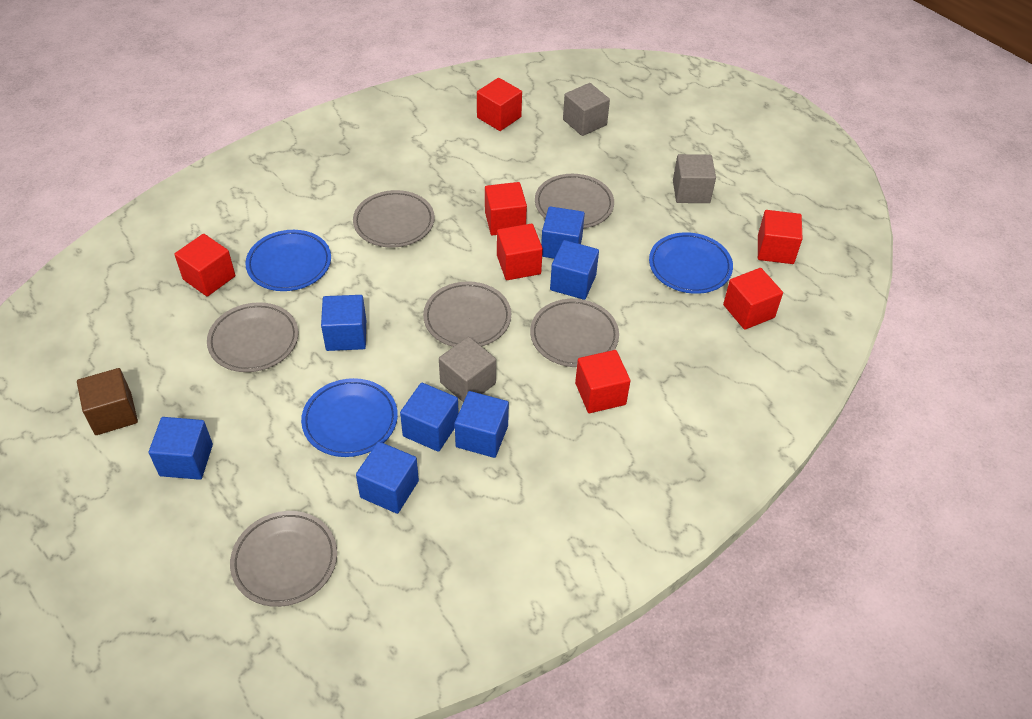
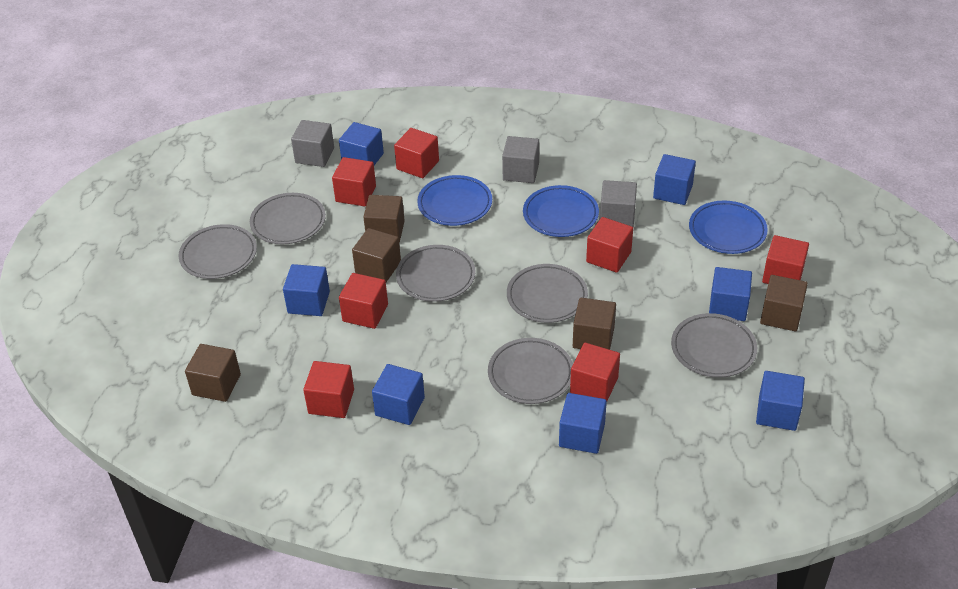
brown cube: [77,368,138,435] = 1 -> [185,344,241,402] [352,228,401,282] [363,195,405,243] [573,298,616,350] [760,275,808,331] = 5

